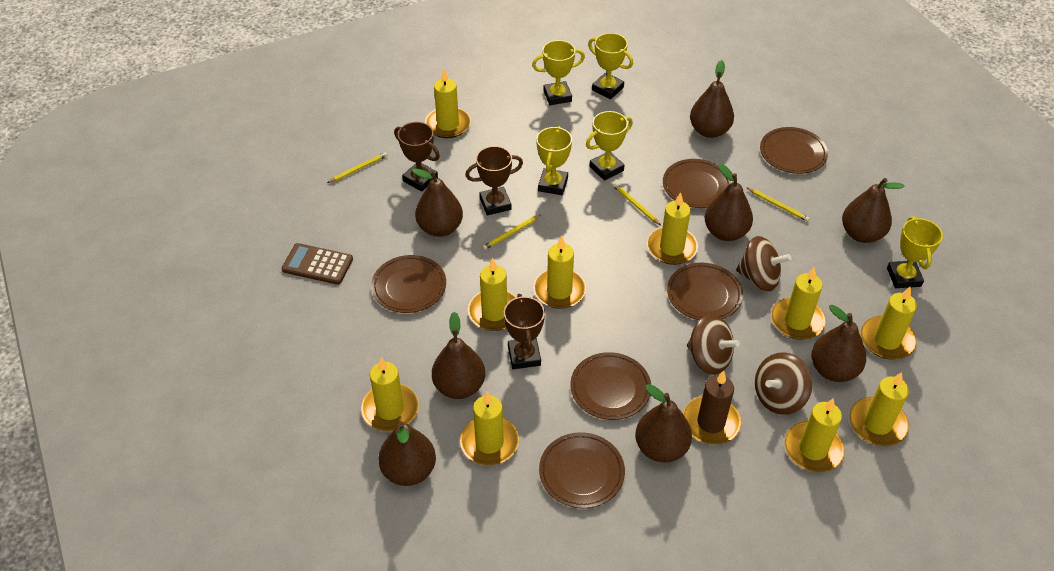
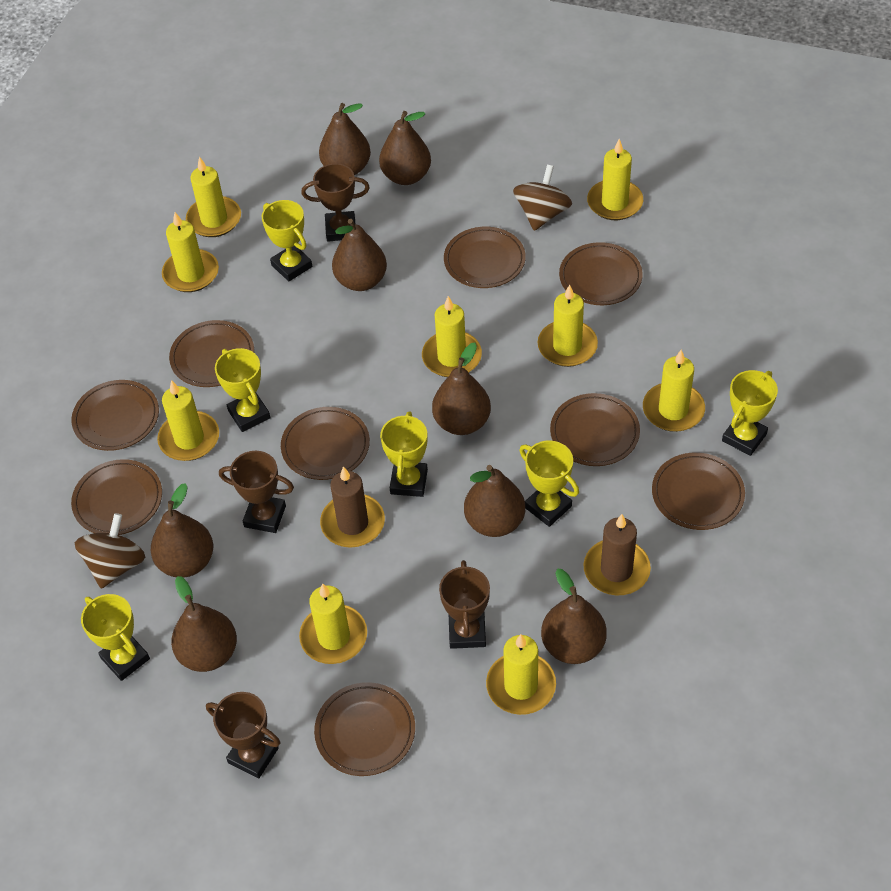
brown calculator: [282,243,353,285] = 1 -> none = 0
brown candle: [683,371,741,445] = 1 -> [320,466,385,548] [583,514,651,595] = 2
brown plate: [371,255,446,313] [539,432,625,508] [570,352,651,420] [663,159,732,208] [667,263,743,320] [760,127,828,174] = 6 -> [71,380,159,451] [71,459,162,535] [169,320,254,387] [281,407,370,480] [314,682,415,776] [444,227,526,288] [550,393,640,466] [559,242,643,305] [652,453,745,530] = 9
brown spinning top: [687,314,740,375] [736,236,791,291] [755,352,813,415] = 3 -> [75,513,145,589] [513,165,572,231] = 2
brown trophy: [394,122,440,192] [465,146,523,215] [504,294,545,369] = 3 -> [206,692,280,779] [219,451,294,533] [301,163,370,242] [439,560,490,649] = 4
yellow candle: [361,358,419,431] [425,69,471,138] [460,392,519,465] [468,258,517,331] [533,236,586,309] [647,193,698,265] [771,266,826,340] [785,398,845,472] [849,372,909,446] [861,287,917,360] = 10 -> [157,380,219,461] [162,212,219,292] [186,157,241,237] [299,583,367,664] [422,296,482,377] [486,634,556,715] [537,285,598,367] [587,139,643,220] [643,350,705,432] = 9
yellow pencil: [327,152,388,183] [482,215,541,250] [612,183,661,225] [746,187,810,222] = 4 -> none = 0
yellow trophy: [532,40,585,105] [536,126,572,195] [586,111,633,181] [588,33,633,99] [887,216,943,288] = 5 -> [81,594,150,681] [215,348,270,432] [262,200,312,281] [380,411,428,497] [519,440,579,527] [722,370,778,456] = 6

